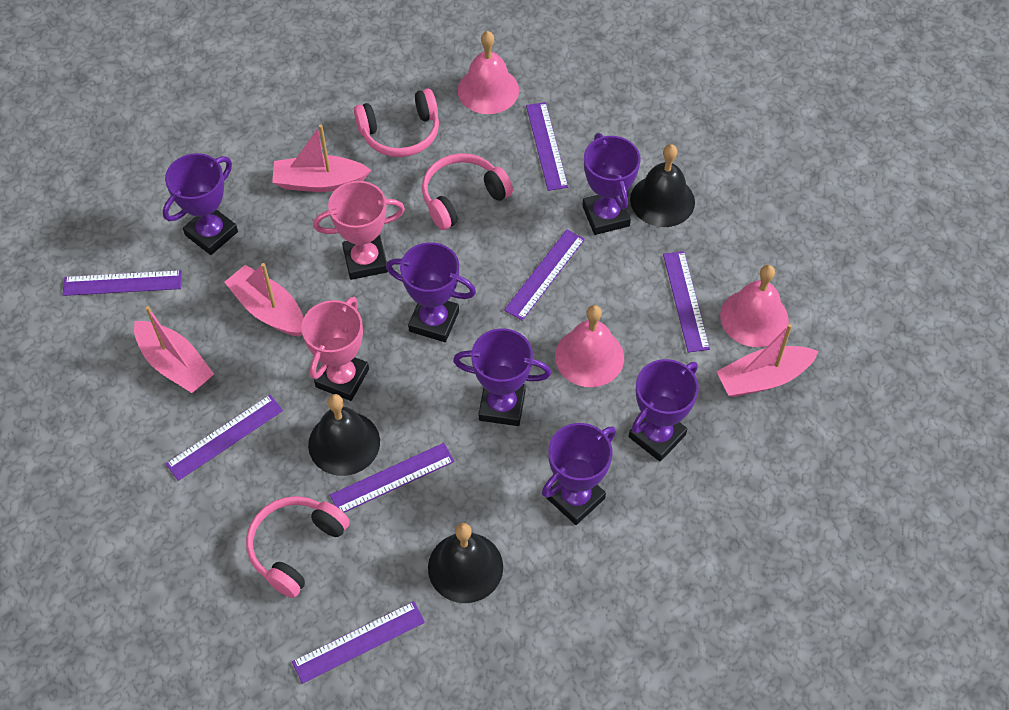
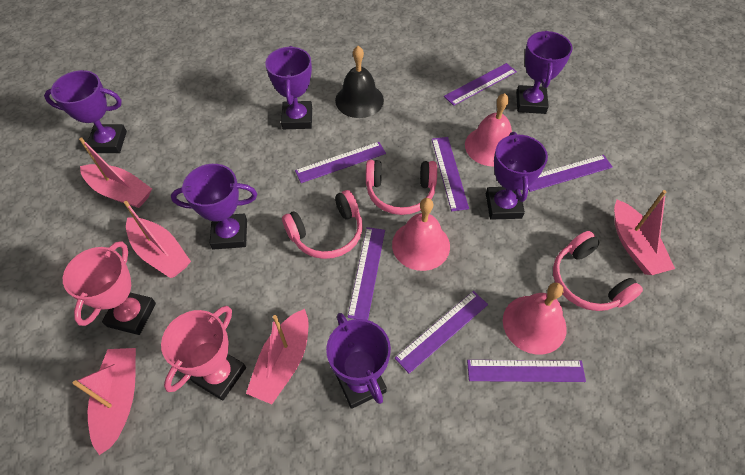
black bell: [308,394,380,476] [428,523,503,603] [630,144,695,227] = 3 -> [335,46,384,118] = 1
pink boat: [134,306,214,393] [224,263,304,337] [272,124,371,192] [716,324,819,397] = 4 -> [73,348,136,455] [79,137,152,208] [124,201,191,278] [246,309,309,404] [614,190,675,275] = 5

